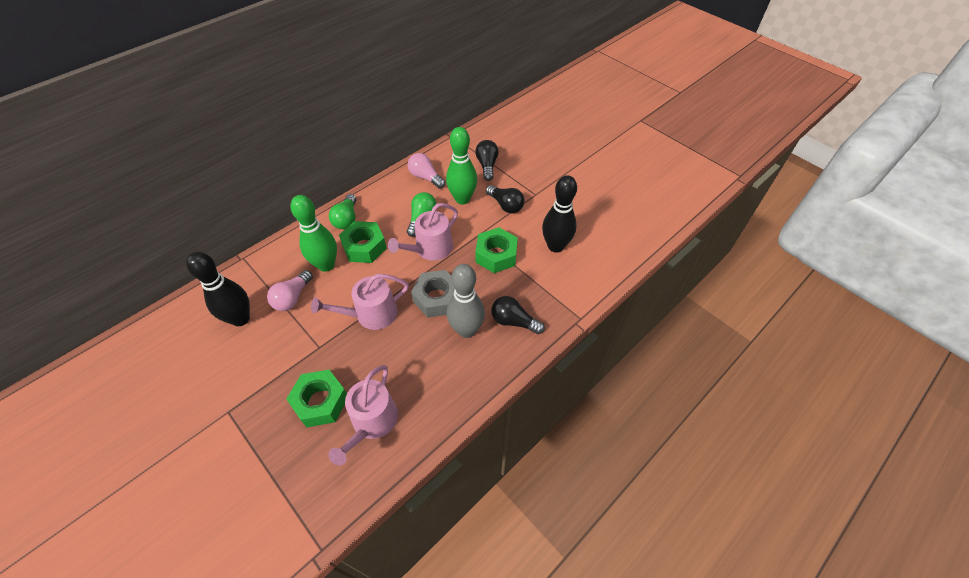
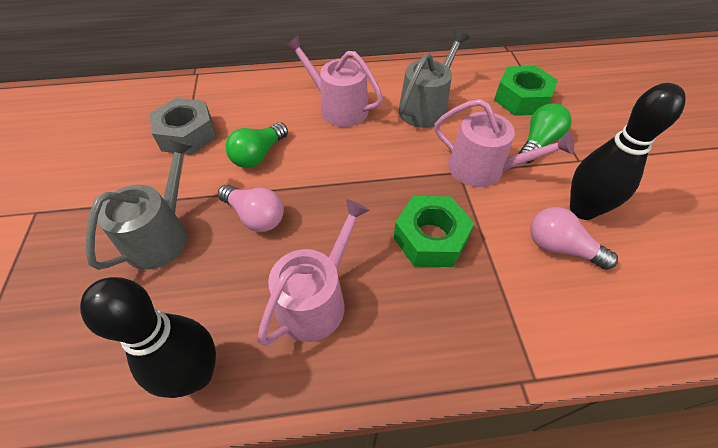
black light bulb: [475,140,499,181] [486,185,525,213] [491,296,545,334] = 3 -> none = 0
green bowling pin: [290,195,337,272] [446,127,477,205] = 2 -> none = 0
green nut: [286,370,347,427] [339,221,387,263] [475,227,518,273] = 3 -> [394,196,474,267] [494,66,558,116] = 2
grey bowling pin: [447,264,485,338] = 1 -> none = 0
grey watering can: none = 0 -> [86,139,193,270] [399,30,470,128] = 2

